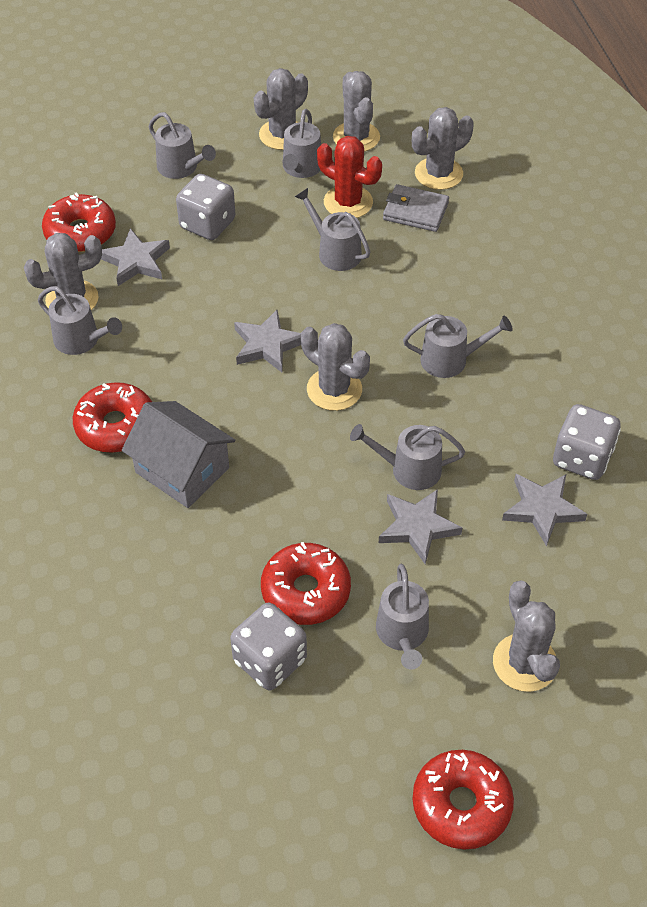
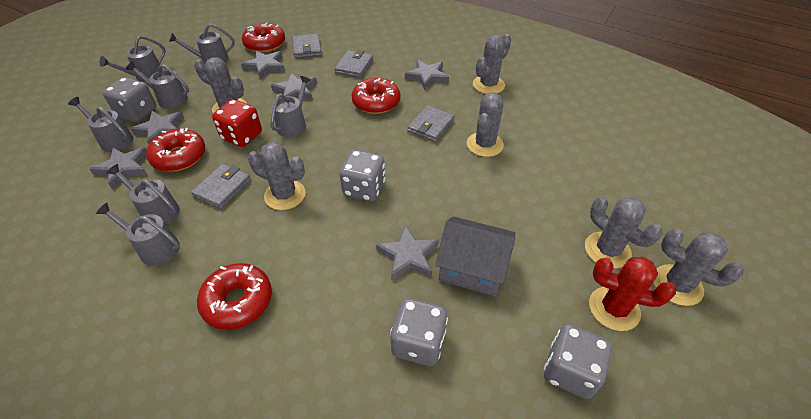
grey dice: [176,174,236,240] [230,603,307,691] [553,404,621,480] = 3 -> [103,77,156,122] [339,150,386,201] [390,298,448,366] [544,324,612,399] = 4
grey star: [101,228,170,286] [234,310,301,372] [379,489,462,564] [502,474,587,546] = 4 -> [90,147,147,189] [130,111,184,144] [241,50,285,79] [271,73,317,100] [376,225,439,281] [405,60,449,90] = 6
grey wallet: [383,184,449,232] = 1 -> [191,164,251,209] [292,34,322,58] [334,50,373,78] [407,105,455,142] = 4
red dice: none = 0 -> [212,99,262,147] = 1

